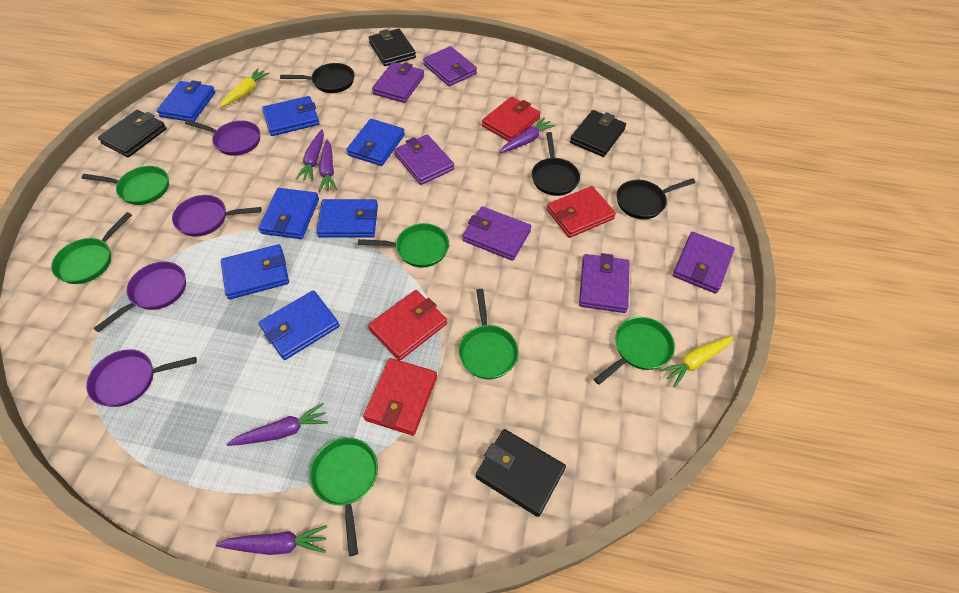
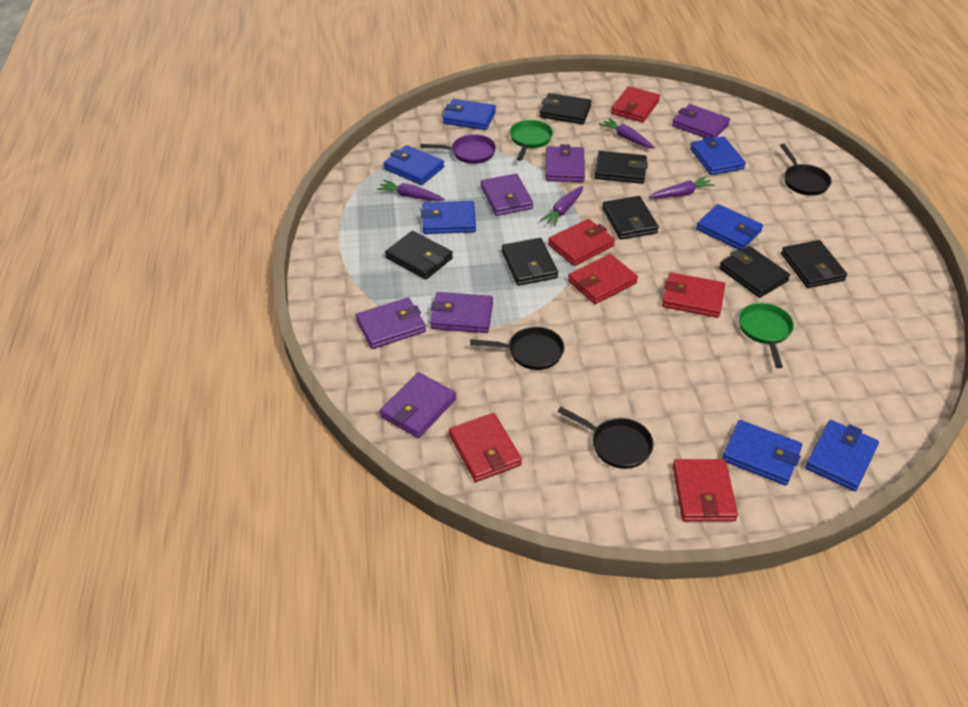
black wallet: [98,110,167,157] [368,29,416,66] [476,429,566,517] [570,110,626,157] = 4 -> [385,231,453,280] [502,238,558,286] [539,93,592,124] [595,151,648,184] [602,196,659,240] [719,246,790,298] [781,240,847,288] = 7
green pan: [51,212,132,284] [82,166,169,205] [310,438,378,556] [358,223,449,267] [459,289,519,379] [594,317,675,385] = 6 -> [510,120,553,161] [739,303,794,368] = 2
purple carrot: [216,525,327,555] [227,403,328,446] [296,130,324,181] [319,139,337,192] [500,117,556,153] = 5 -> [377,180,445,201] [540,186,583,226] [599,118,655,149] [649,176,715,198] = 4
purple pan: [86,349,197,407] [94,262,186,332] [172,195,262,237] [185,120,260,156] = 4 -> [421,134,496,164] = 1
red wallet: [363,358,437,436] [368,290,447,361] [482,97,541,141] [547,186,616,238] = 4 -> [449,413,522,482] [548,219,615,266] [568,254,638,304] [611,86,660,122] [662,272,725,318] [673,459,738,522] = 6
yellow carrot: [219,68,270,108] [660,336,734,387] = 2 -> none = 0

